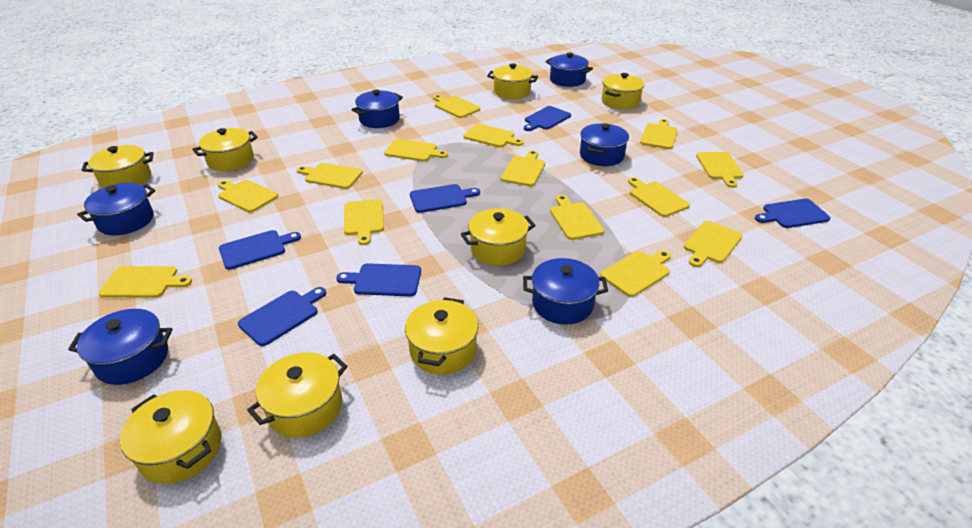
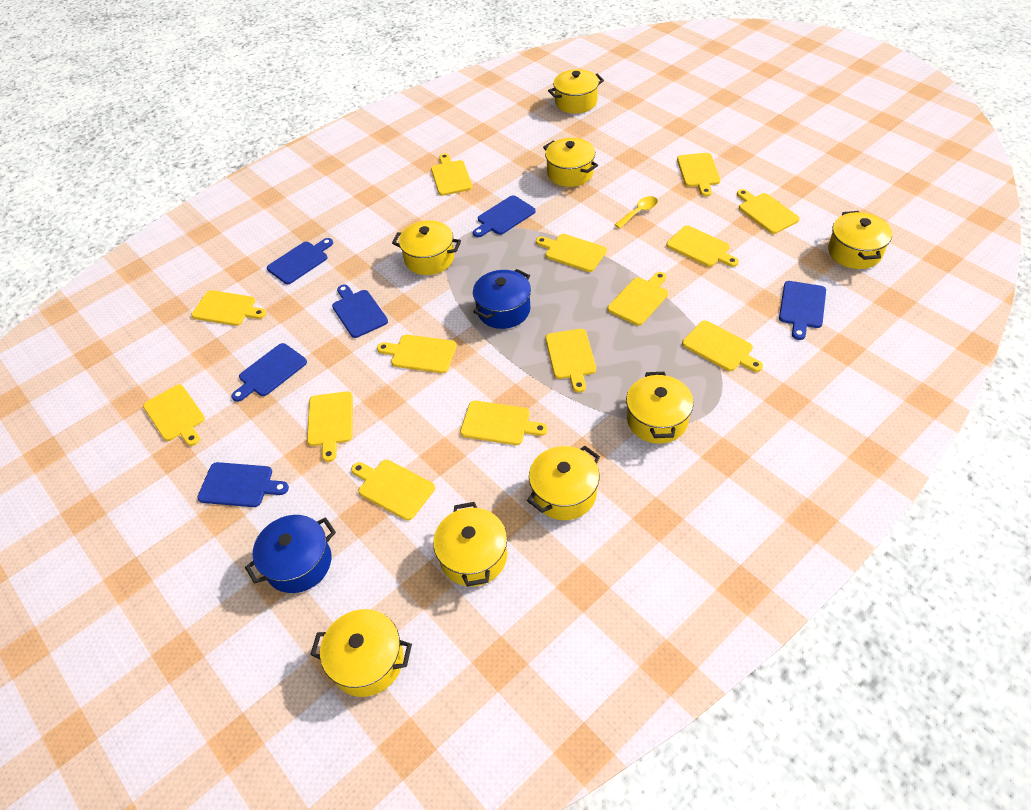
blue pot: [68,309,172,385] [77,183,155,235] [351,90,403,128] [523,258,608,325] [546,53,593,87] [580,123,629,166] = 6 -> [245,515,336,593] [473,269,531,329] = 2
yellow spoon: none = 0 -> [615,196,658,228] = 1

